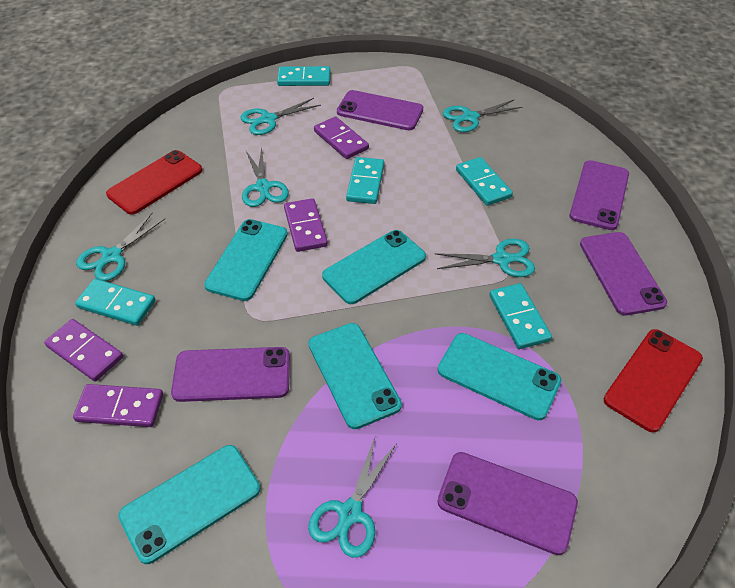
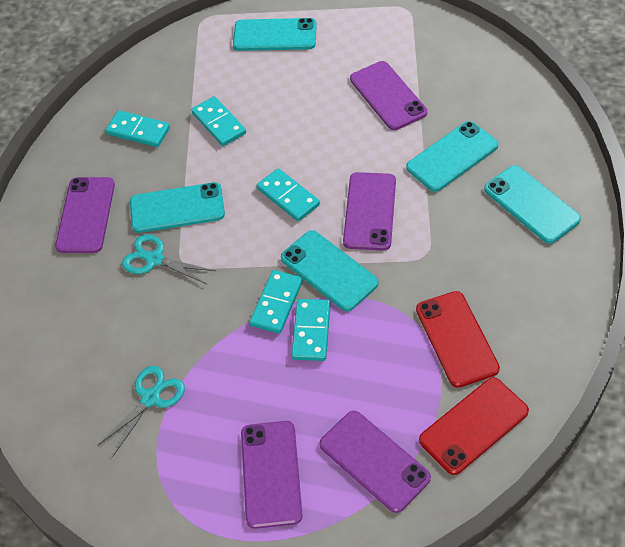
purple domino: [44,319,123,382] [73,384,163,427] [284,198,328,252] [314,117,369,159] = 4 -> none = 0
turquoise scissors: [76,213,165,281] [240,98,321,135] [242,147,289,207] [308,437,397,558] [435,239,535,277] [443,100,522,132] = 6 -> [97,366,185,457] [122,234,216,284] = 2

